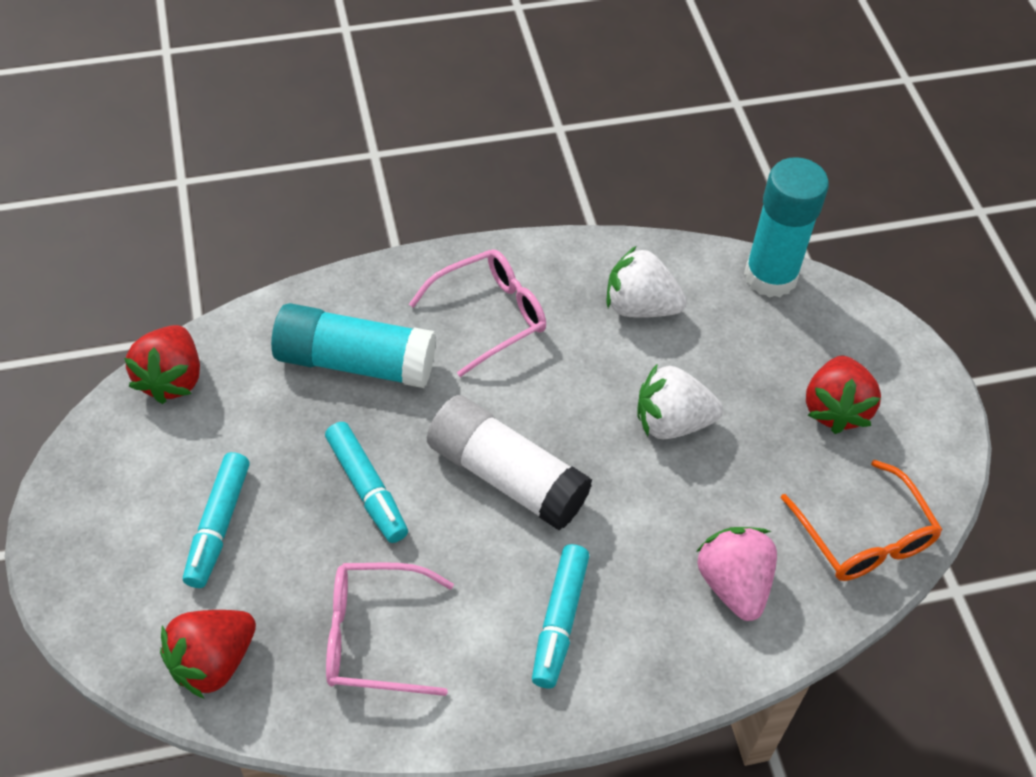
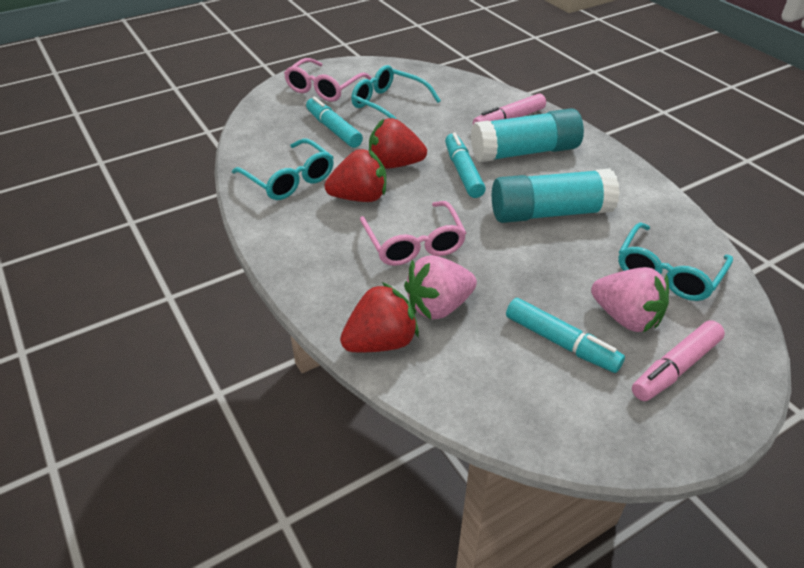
orange glasses: [781,460,942,581] = 1 -> none = 0
pink marker: none = 0 -> [473,93,546,125] [632,320,725,401] = 2
pink strawberry: [696,527,777,621] = 1 -> [404,255,477,319] [591,267,669,332] = 2
turquoise glasses: none = 0 -> [232,138,334,200] [351,65,441,120] [618,222,733,301] = 3
white glue stick: [427,395,592,531] = 1 -> none = 0
white strawberry: [607,246,687,318] [637,365,723,439] = 2 -> none = 0

